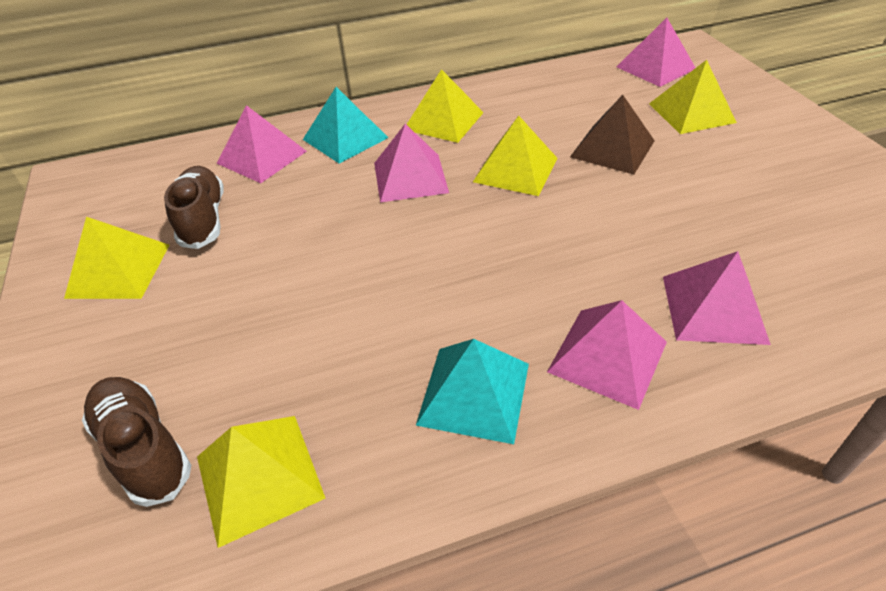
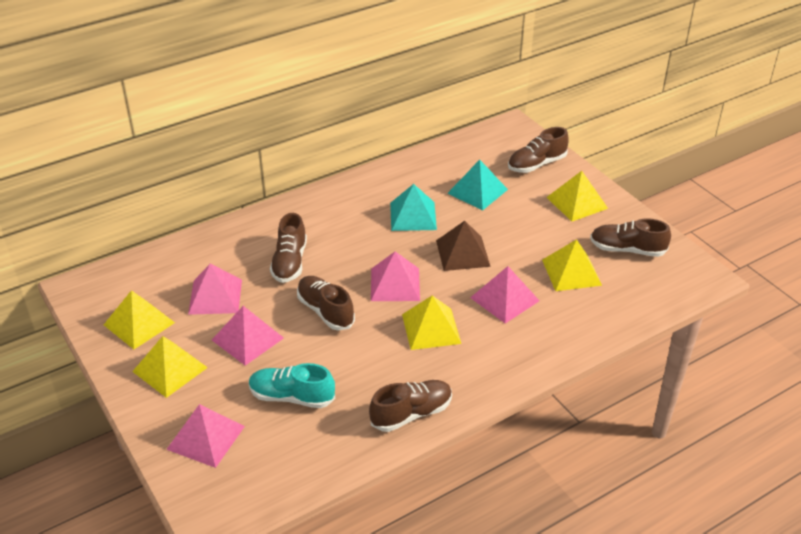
brown shoe: [82,377,191,507] [164,166,224,249] = 2 -> [270,213,307,283] [297,276,355,330] [369,380,452,432] [508,127,569,173] [590,218,671,257] = 5
turquoise shoe: none = 0 -> [249,363,335,408] = 1

